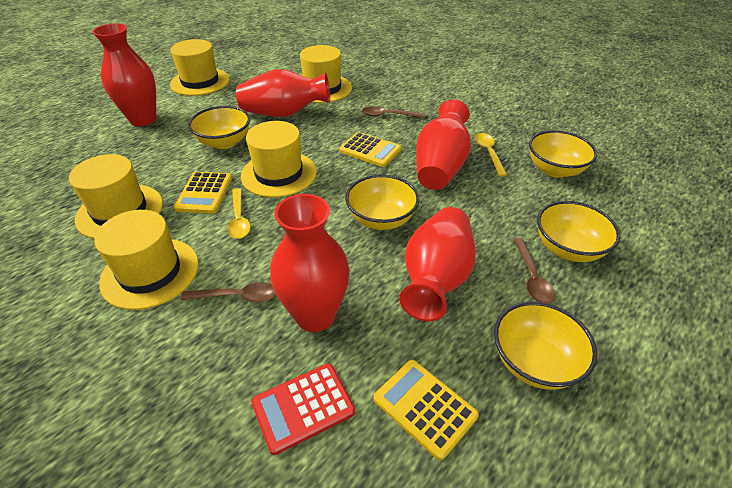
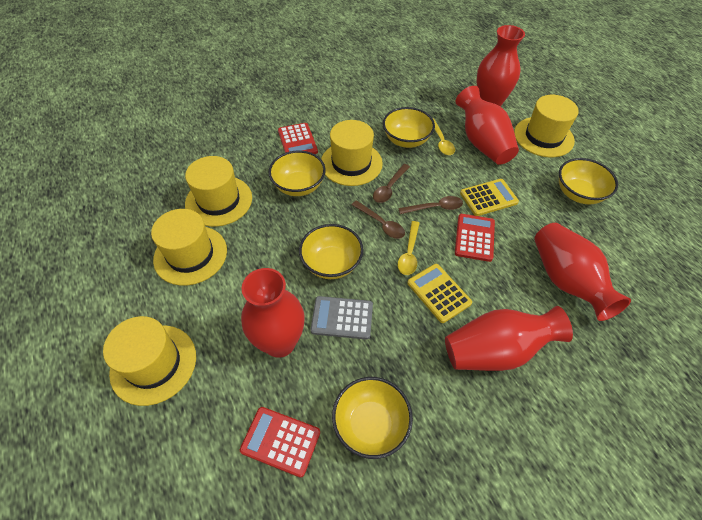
grey calculator: none = 0 -> [311,296,373,340] = 1
red calculator: [251,363,355,455] = 1 -> [240,407,320,478] [278,123,318,154] [455,214,495,262] = 3
yellow calculator: [174,172,232,213] [339,132,401,167] [374,360,479,460] = 3 -> [407,264,472,323] [460,179,519,216] = 2

